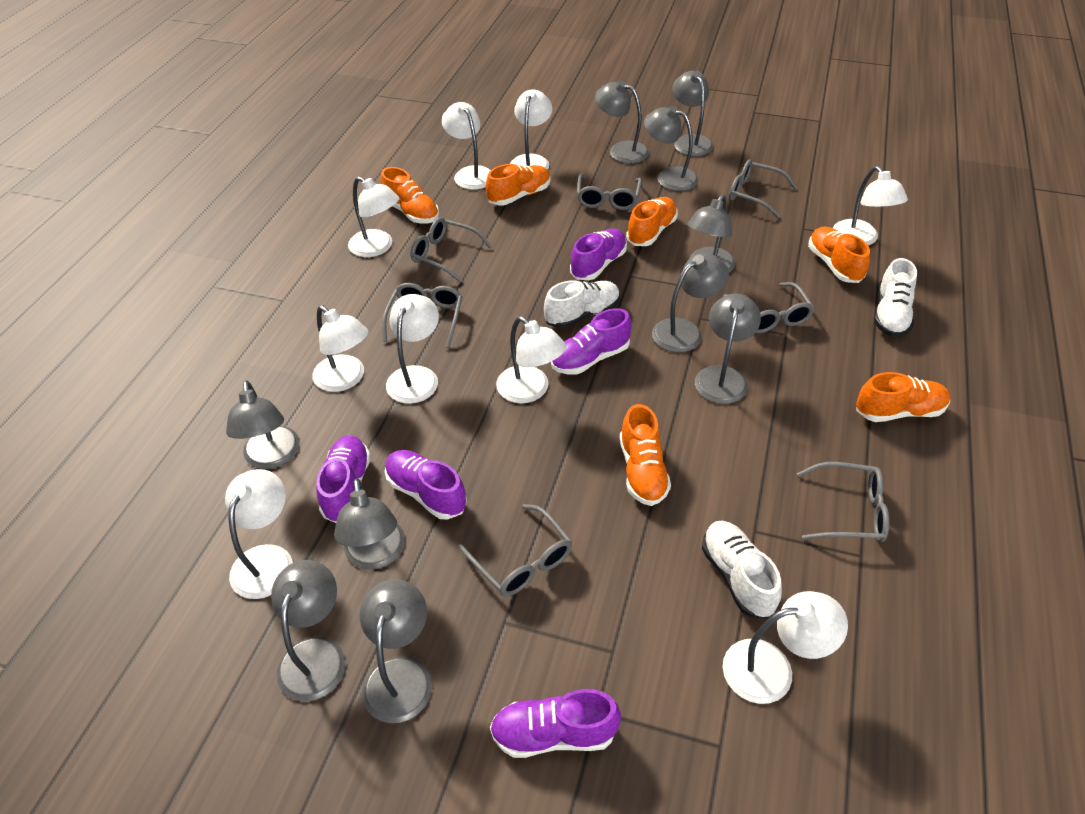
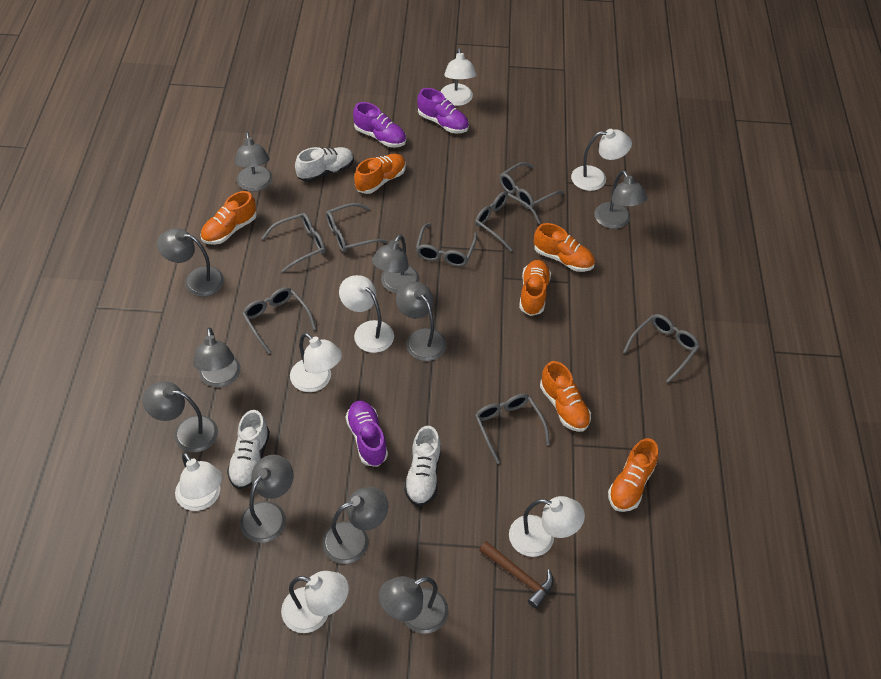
brown hammer: none = 0 -> [479,541,554,609] = 1
grey glasses: [382,283,462,348] [411,217,492,282] [459,504,573,597] [577,174,642,210] [723,282,815,333] [729,159,797,218] [797,462,889,542] = 7 -> [242,287,317,354] [262,213,325,273] [326,203,388,252] [416,223,477,267] [475,191,541,251] [475,394,550,464] [500,162,564,209] [623,314,700,383] = 8
purple shoe: [316,435,371,523] [385,450,467,520] [490,689,621,758] [551,308,631,375] [570,229,627,281] = 5 -> [345,400,388,467] [353,102,406,147] [417,88,469,133] = 3
white lamp: [225,469,293,599] [312,306,369,392] [348,176,400,257] [386,294,439,404] [442,102,491,190] [496,316,566,403] [510,90,552,170] [723,591,848,704] [833,166,908,246] = 9 -> [175,452,223,511] [281,571,349,633] [290,333,342,392] [339,275,394,353] [440,48,476,106] [509,496,585,557] [571,129,632,191] = 7

